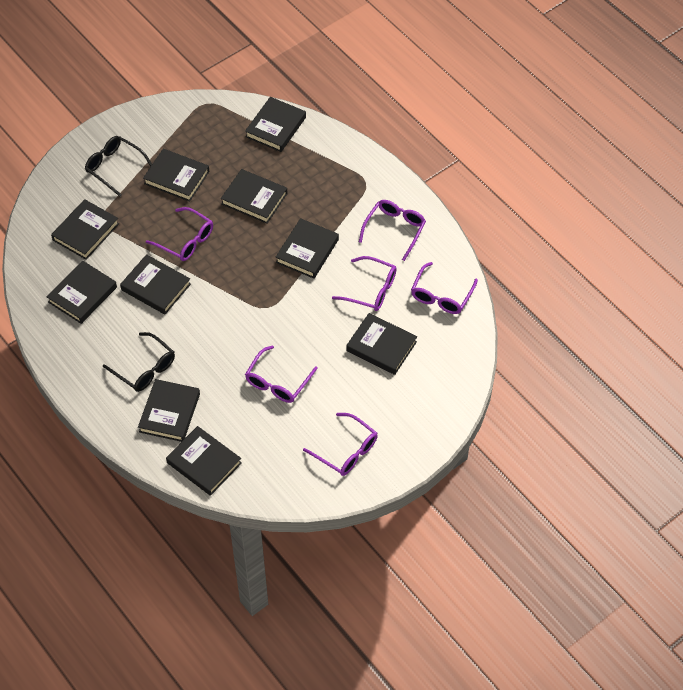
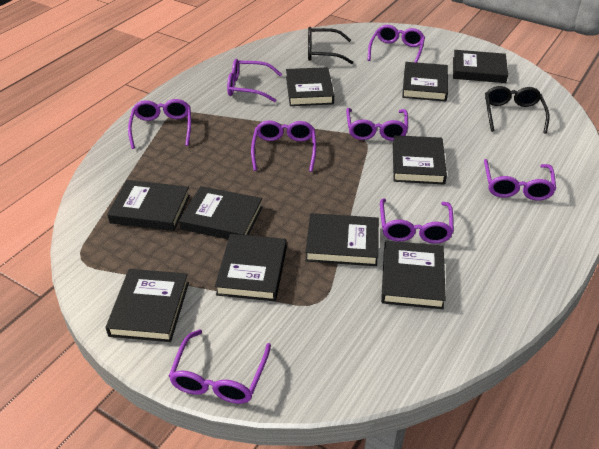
purple glasses: [146,207,213,261] [245,345,318,403] [303,413,378,476] [332,256,397,311] [359,200,426,261] [411,262,478,314] = 6 -> [128,99,191,149] [169,329,271,404] [227,59,282,102] [251,120,316,172] [346,108,408,141] [368,25,425,63] [380,198,454,244] [484,159,556,201] = 8

